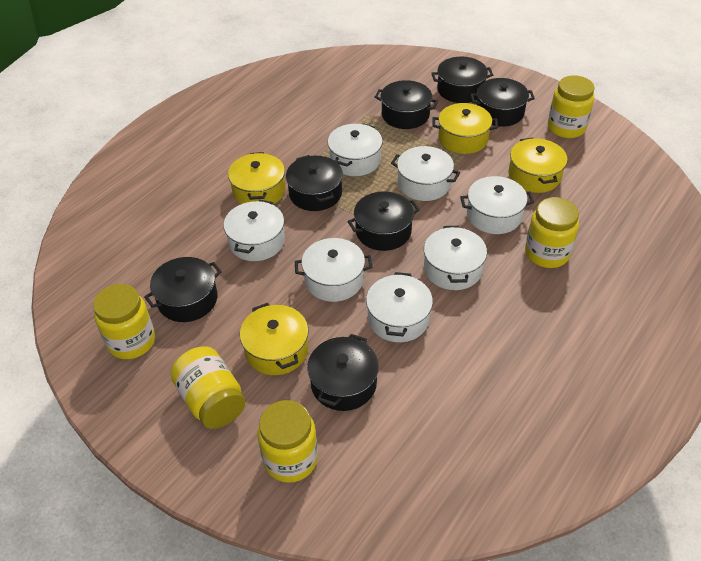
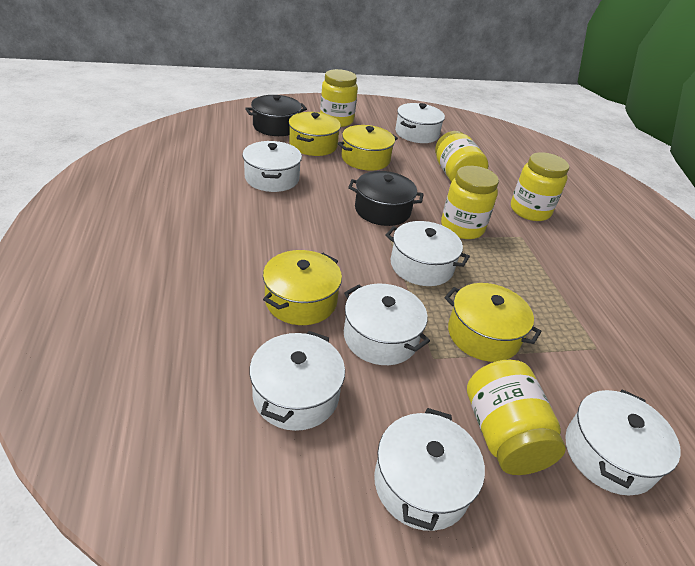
black pot: [144,257,222,322] [286,155,343,211] [307,334,379,411] [348,191,420,251] [375,80,438,129] [431,57,493,103] [470,78,535,127] = 7 -> [245,95,307,136] [348,171,424,226] = 2

